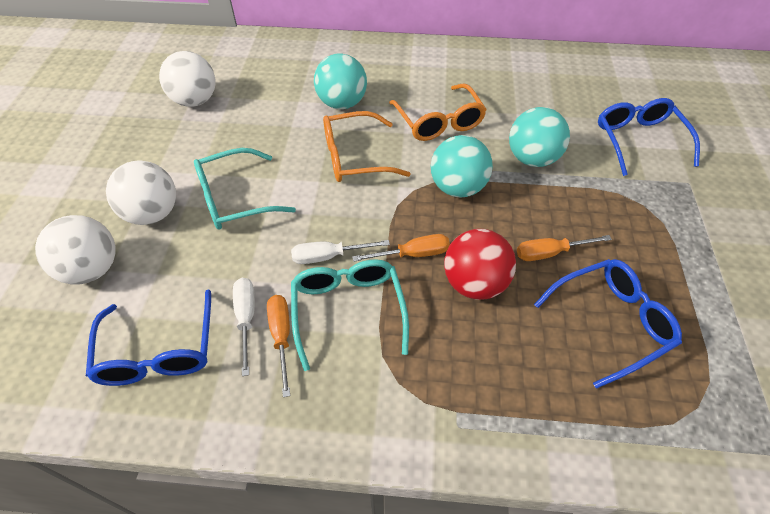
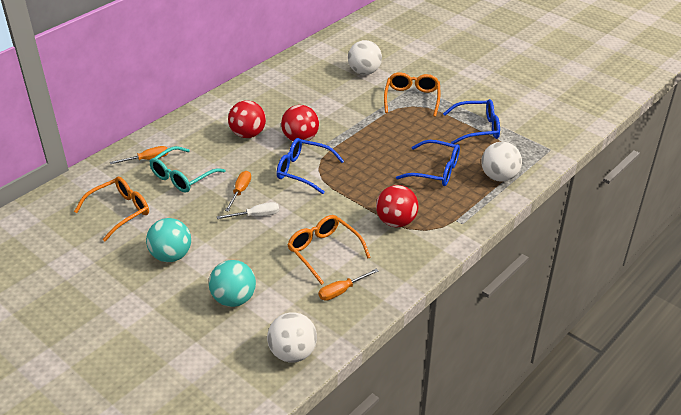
orange glasses: [323,111,410,182] [389,83,487,141] = 2 -> [74,176,149,241] [287,215,371,285] [384,72,440,117] = 3
red ball: [444,229,516,300] = 1 -> [228,100,266,138] [281,105,319,141] [376,185,419,228] = 3
turquoise ball: [314,53,367,109] [431,135,493,198] [509,107,570,167] = 3 -> [146,218,191,262] [209,260,256,307] = 2
turquoise glasses: [194,148,296,230] [291,259,409,371] = 2 -> [149,146,225,193] = 1
white screwdriver: [233,278,255,376] [291,240,390,264] = 2 -> [217,202,279,219] = 1

